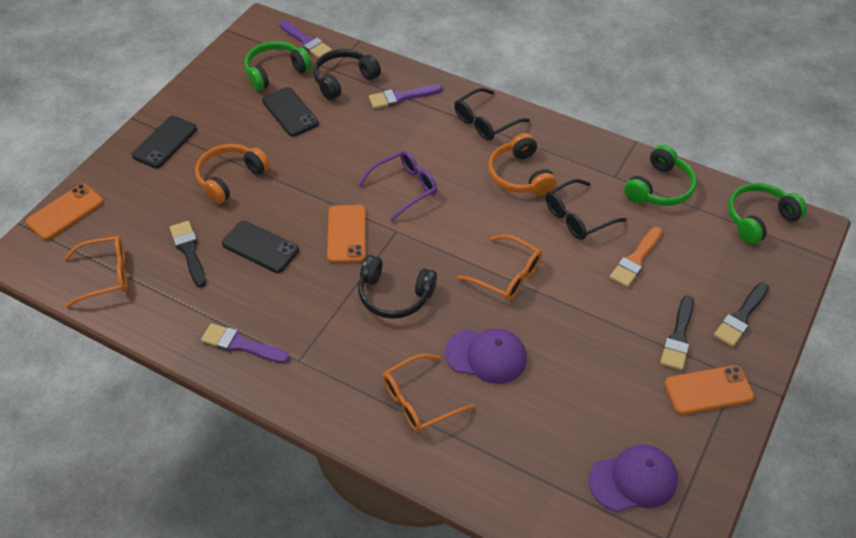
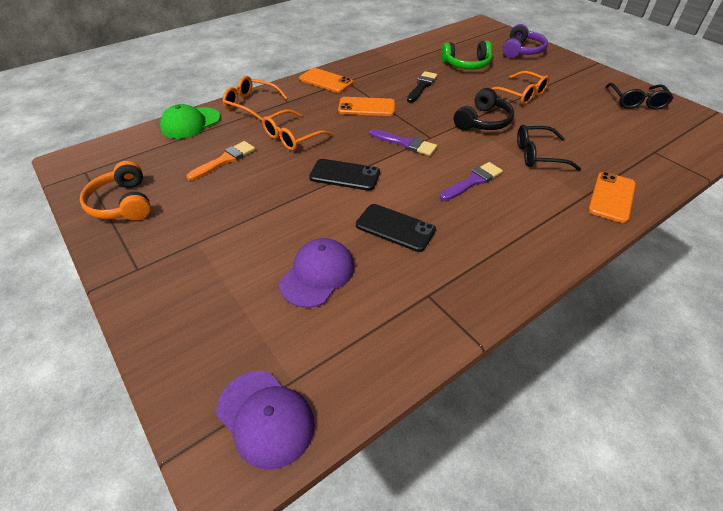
black brush: [170,221,206,288] [660,295,694,370] [714,283,769,347] = 3 -> [407,71,438,103] = 1
black headphones: [313,49,381,100] [358,255,437,319] = 2 -> [454,88,514,130] = 1
black phone: [132,116,197,168] [222,221,299,273] [262,87,319,137] = 3 -> [309,159,380,191] [356,204,436,252] = 2
green cap: none = 0 -> [160,104,220,139] = 1
green headphones: [244,41,312,91] [624,145,697,206] [728,183,807,244] = 3 -> [441,41,492,69] = 1
orange headphones: [195,144,270,204] [488,133,556,196] = 2 -> [80,161,151,221] = 1
purple brush: [201,323,290,363] [279,20,332,58] [369,84,443,109] = 3 -> [369,129,437,156] [440,162,503,201] = 2
purple glasses: [358,151,437,221] = 1 -> none = 0
purple headphones: none = 0 -> [503,24,548,58] = 1

